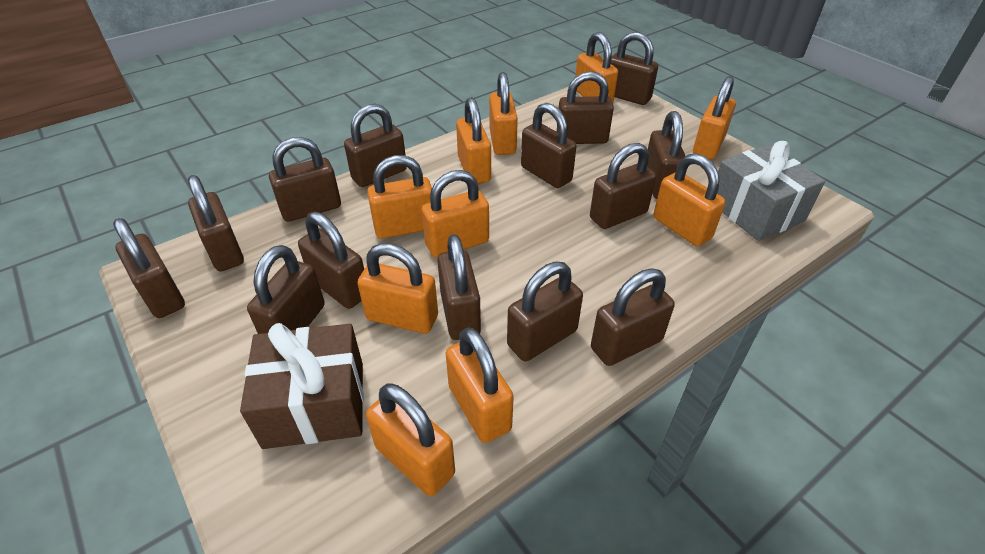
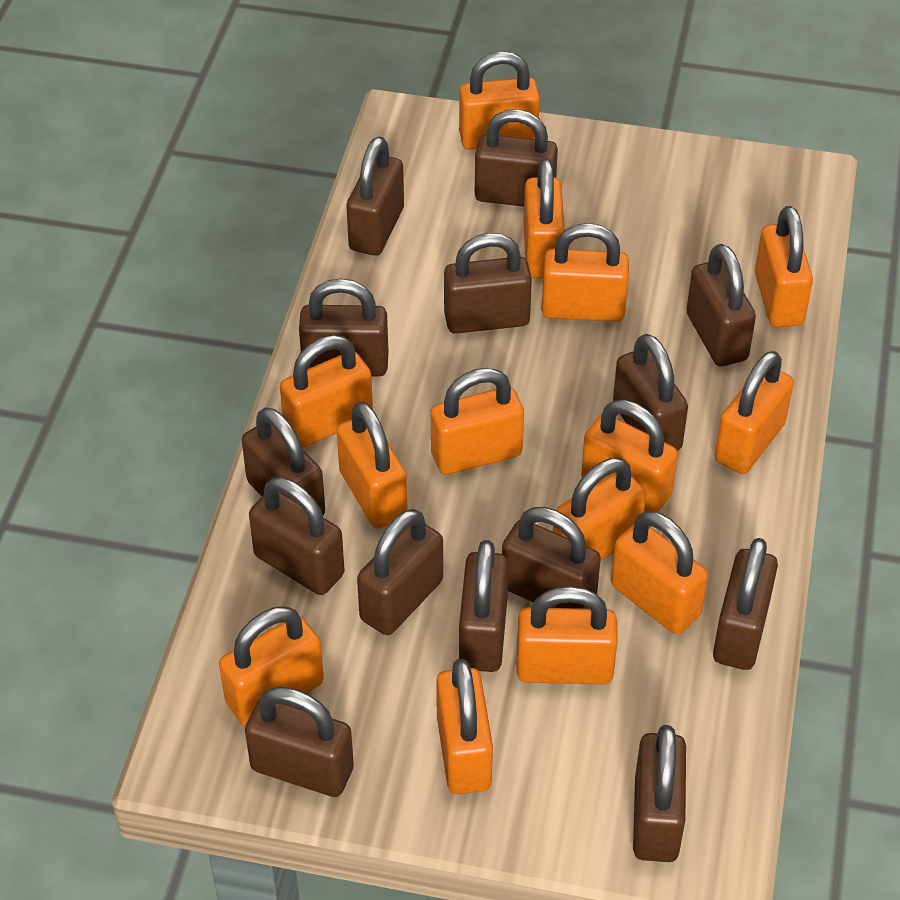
brown gift: [240,323,364,449] = 1 -> none = 0
grey gift: [717,141,825,241] = 1 -> none = 0
orange padlock: [357,243,438,334] [366,383,455,496] [367,155,432,239] [421,170,489,257] [446,327,514,443] [456,97,491,184] [489,72,518,155] [575,32,618,103] [653,153,725,246] [693,76,736,159] = 10 -> [219,606,324,726] [280,335,373,448] [337,402,408,528] [431,368,524,475] [436,659,493,794] [459,51,540,150] [517,586,618,684] [523,159,565,278] [542,223,629,322] [553,458,646,561] [581,400,678,512] [611,511,708,634] [715,351,794,474] [755,206,813,327] = 14

